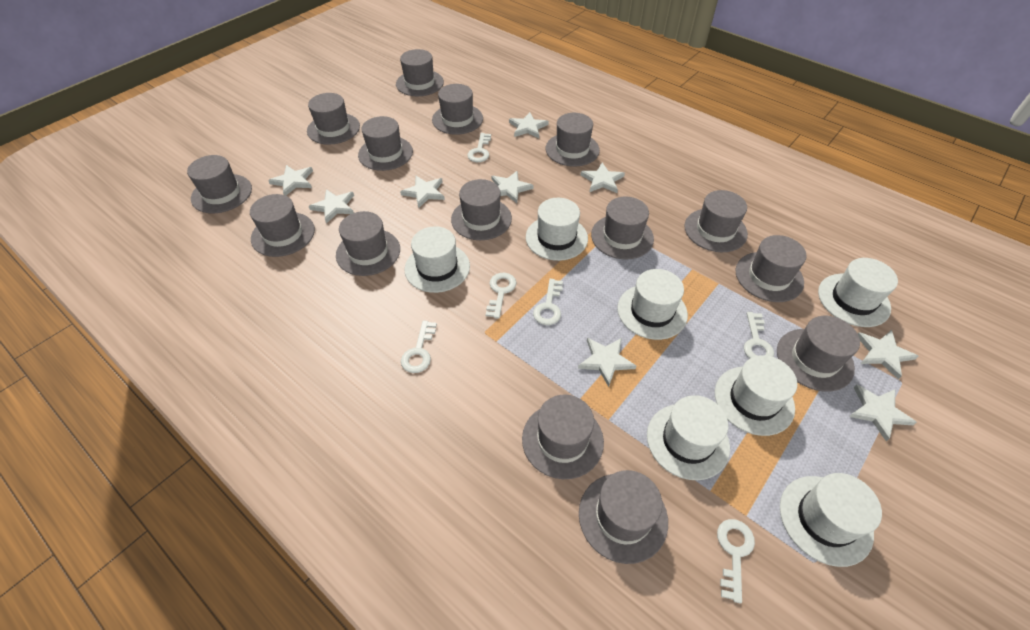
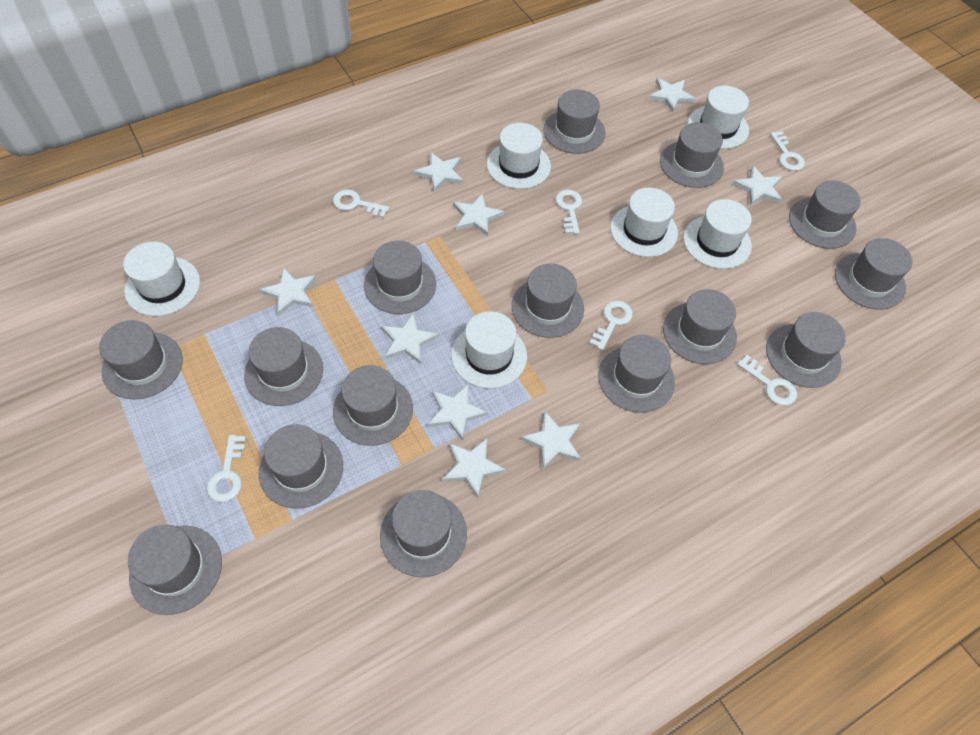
white hat: [404,226,470,293] [526,198,588,261] [617,269,688,340] [647,395,730,480] [715,355,797,436] [780,473,882,567] [818,258,898,327] = 7 -> [123,242,200,316] [451,311,527,388] [487,123,551,189] [610,188,678,257] [683,199,752,269] [688,86,749,149] = 6

